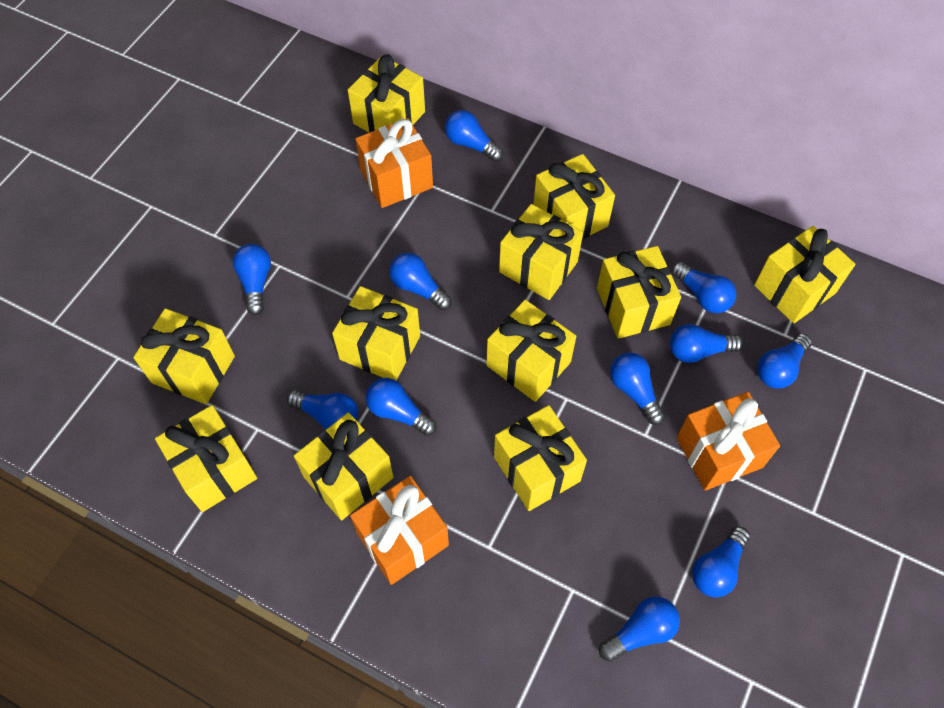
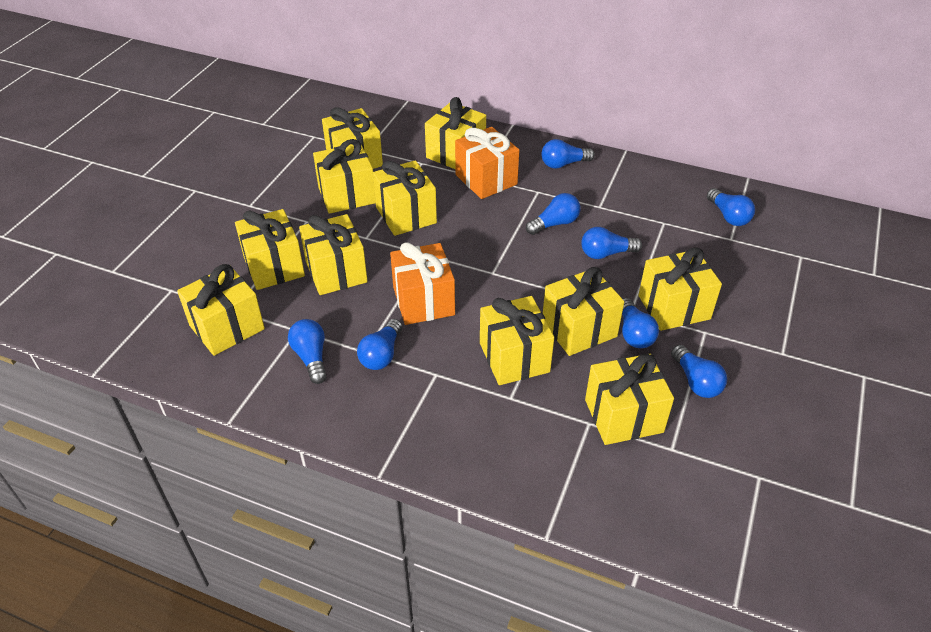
blue light bulb: [233,244,271,315] [287,390,358,429] [366,378,437,436] [389,253,452,310] [445,110,503,162] [599,596,680,662] [610,353,665,425] [670,324,743,363] [672,262,736,313] [692,526,750,597] [757,334,812,389] = 11 -> [288,319,327,384] [357,319,402,370] [526,193,581,235] [542,139,595,169] [581,227,642,259] [622,298,659,348] [671,345,727,398] [707,188,755,226] = 8
orange gift: [350,476,449,585] [356,118,433,208] [676,392,780,491] = 3 -> [390,242,455,325] [455,127,519,199] = 2

